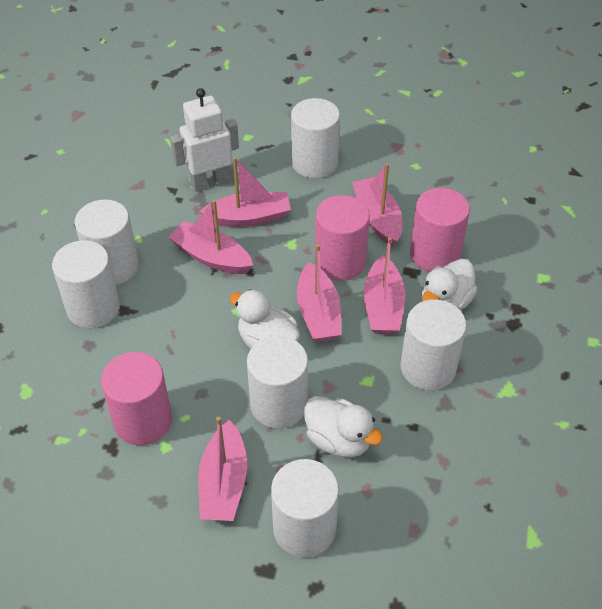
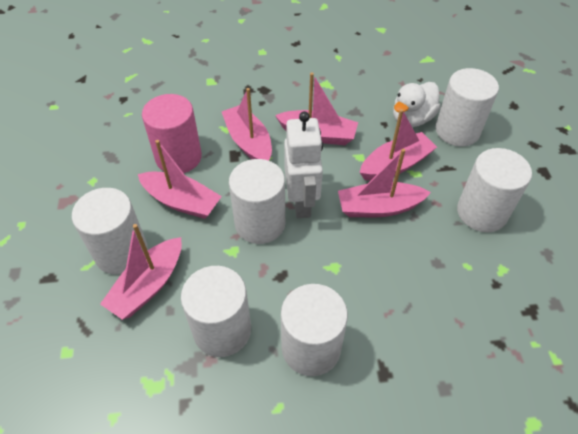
pink cylinder: [101,352,172,445] [315,195,370,281] [410,188,470,272] = 3 -> [142,94,202,173] = 1
white duck: [229,289,300,349] [304,396,383,458] [421,259,478,310] = 3 -> [393,82,441,127] = 1

